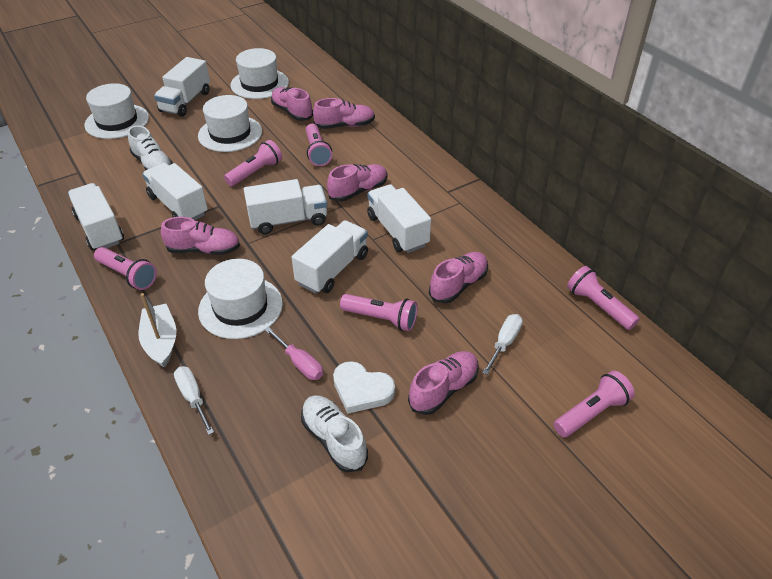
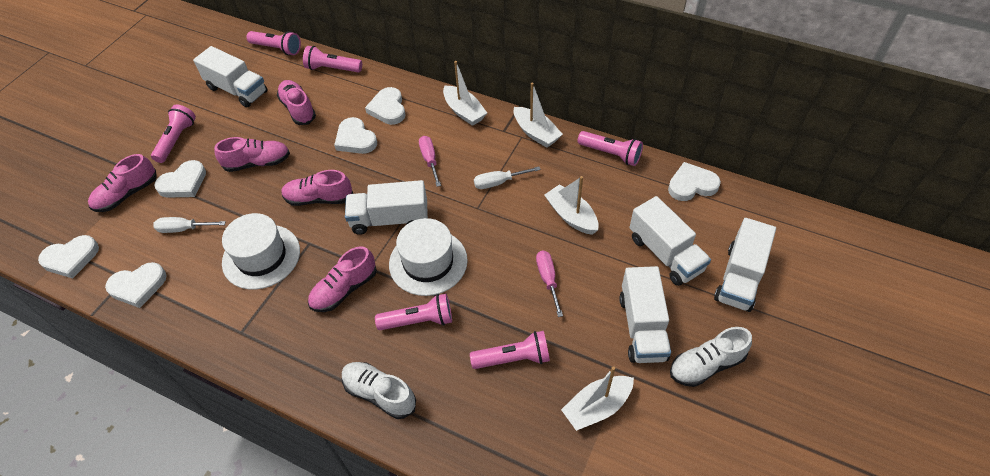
pink screwdriver: [265,327,323,380] = 1 -> [419,136,441,187] [536,250,563,317] = 2
pink shoe: [161,217,240,255] [271,87,313,121] [313,98,375,129] [327,164,387,202] [408,351,479,415] [429,252,488,303] = 6 -> [88,154,157,212] [214,137,290,172] [277,80,316,125] [281,170,353,206] [308,246,377,312] = 5
white boat: [139,293,176,368] = 1 -> [443,61,487,126] [514,82,563,148] [544,176,599,235] [561,366,634,431] = 4
white hat: [84,83,149,139] [198,95,262,152] [198,259,283,339] [230,48,289,99] = 4 -> [222,213,300,290] [389,218,468,296] = 2
white heart: [333,361,395,414] = 1 -> [38,235,99,279] [105,262,167,308] [154,160,206,198] [334,117,377,154] [365,87,405,125] [668,162,721,201] = 6
white truck: [68,183,124,250] [142,163,208,220] [154,57,210,117] [244,179,328,234] [291,220,368,294] [367,184,431,253] = 6 -> [193,46,268,108] [345,180,428,235] [619,266,671,363] [630,196,711,286] [714,218,776,312] = 5

